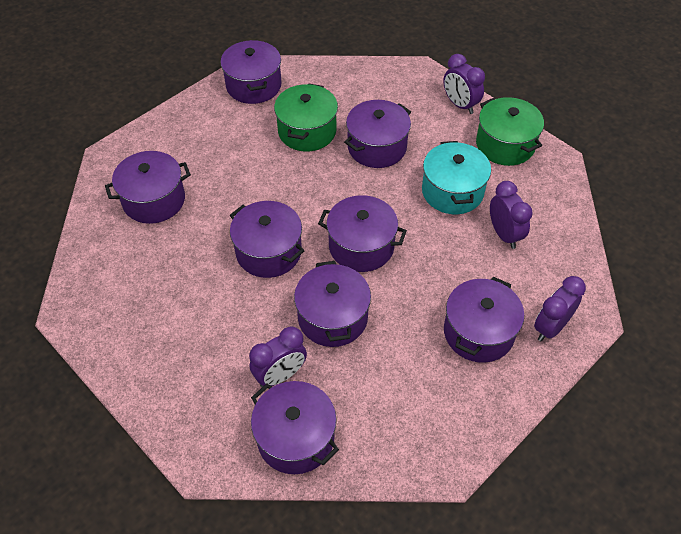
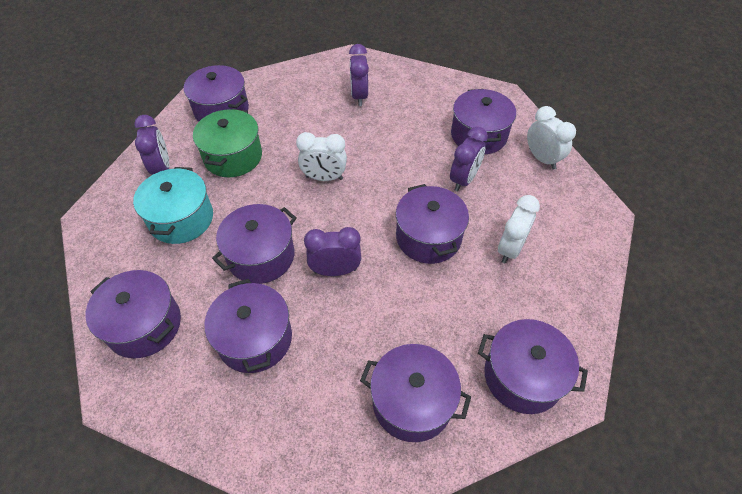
green pot: [274,83,338,152] [476,97,544,166] = 2 -> [193,109,262,177] = 1
white clock: none = 0 -> [296,132,347,181] [498,195,540,264] [527,106,576,170] = 3

